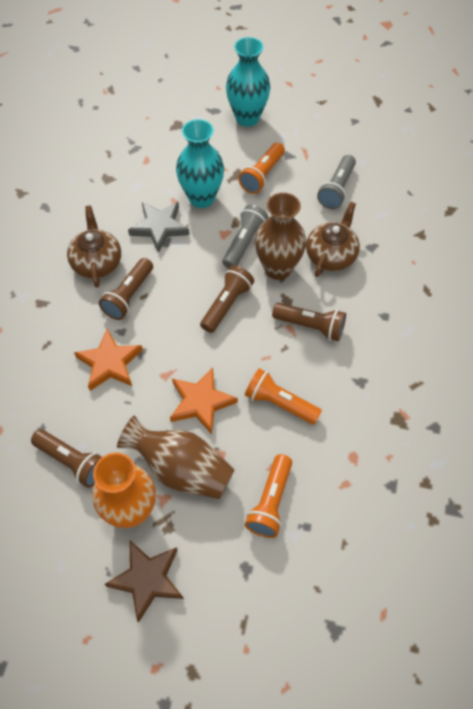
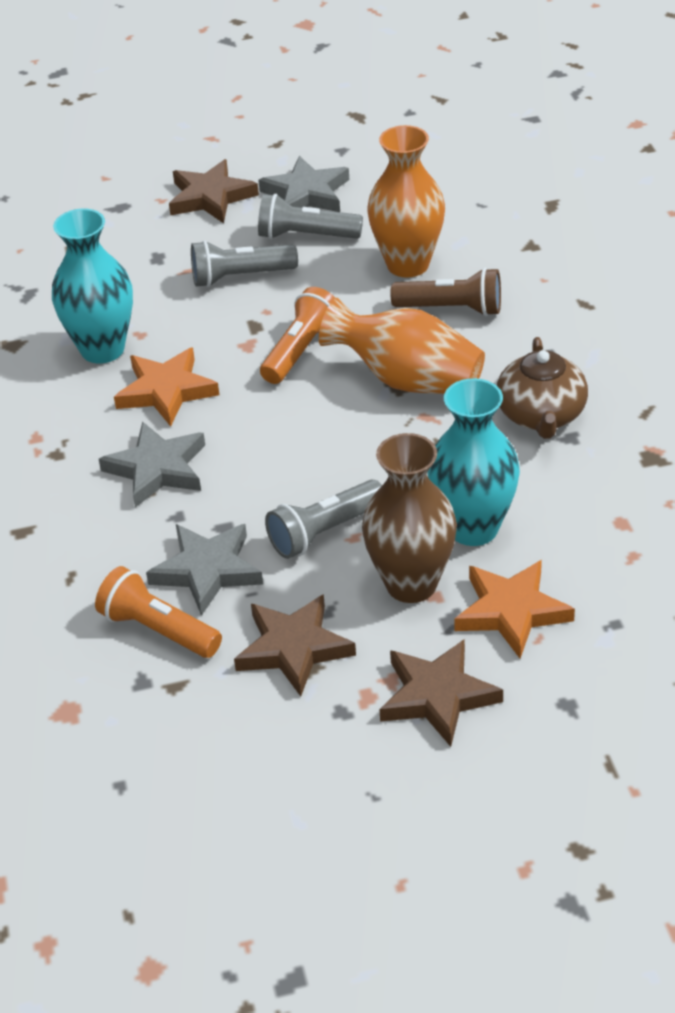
brown flashlight: [31,430,102,488] [99,258,153,320] [200,265,254,333] [272,303,346,341] = 4 -> [390,268,501,316] = 1
brown star: [105,541,184,623] = 1 -> [169,159,259,223] [234,594,356,696] [380,639,503,747] = 3
brown teapot: [67,206,121,288] [306,202,360,277] = 2 -> [497,337,588,439] = 1
brown vase: [117,416,235,499] [255,192,306,280] = 2 -> [362,433,457,603] = 1
grey flashlight: [222,205,269,268] [317,155,356,209] = 2 -> [191,240,298,287] [258,194,363,239] [265,480,382,559] = 3
grey star: [128,202,190,253] = 1 -> [99,421,205,507] [146,524,263,616] [258,156,349,212] = 3
orange flashlight: [238,142,285,194] [245,368,322,425] [245,454,292,538] = 3 -> [95,566,222,658] [260,287,335,384] = 2
orange vase: [93,452,156,528] = 1 -> [319,298,485,394] [367,125,445,277] = 2

